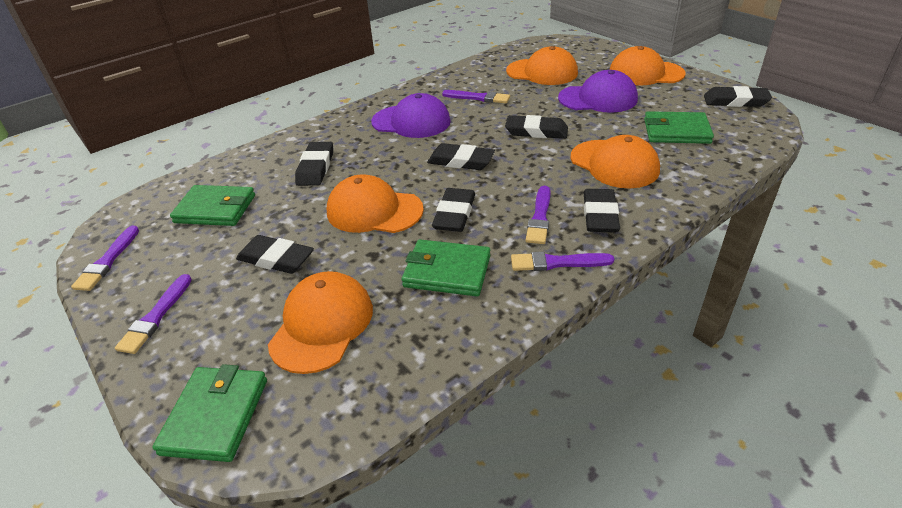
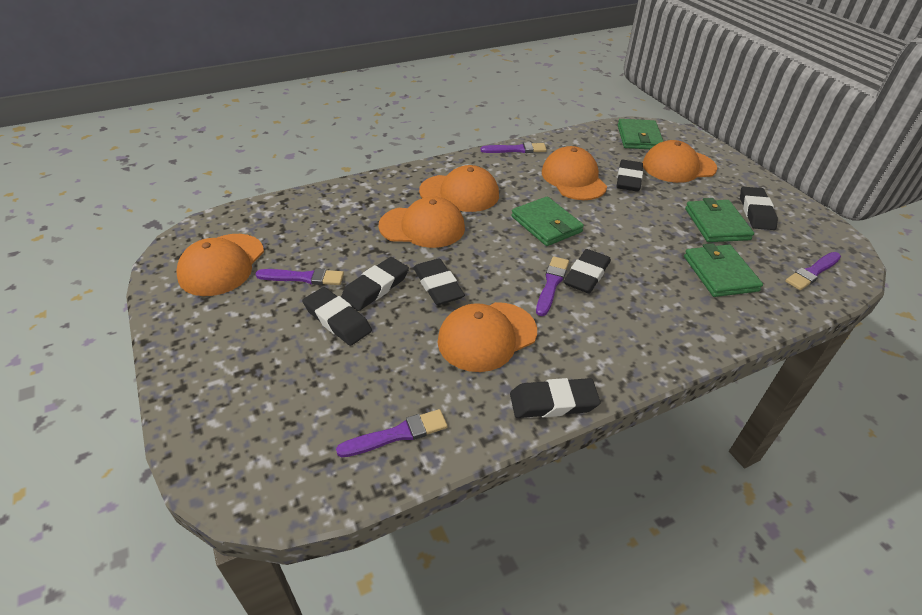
orange cap: [268,271,373,374] [327,174,424,233] [506,46,578,85] [571,135,660,188] [610,46,685,86] = 5 -> [177,234,264,296] [379,196,465,248] [419,165,499,212] [437,302,537,372] [542,146,607,200] [642,140,717,183] = 6
purple cap: [371,93,451,138] [558,70,638,113] = 2 -> none = 0

